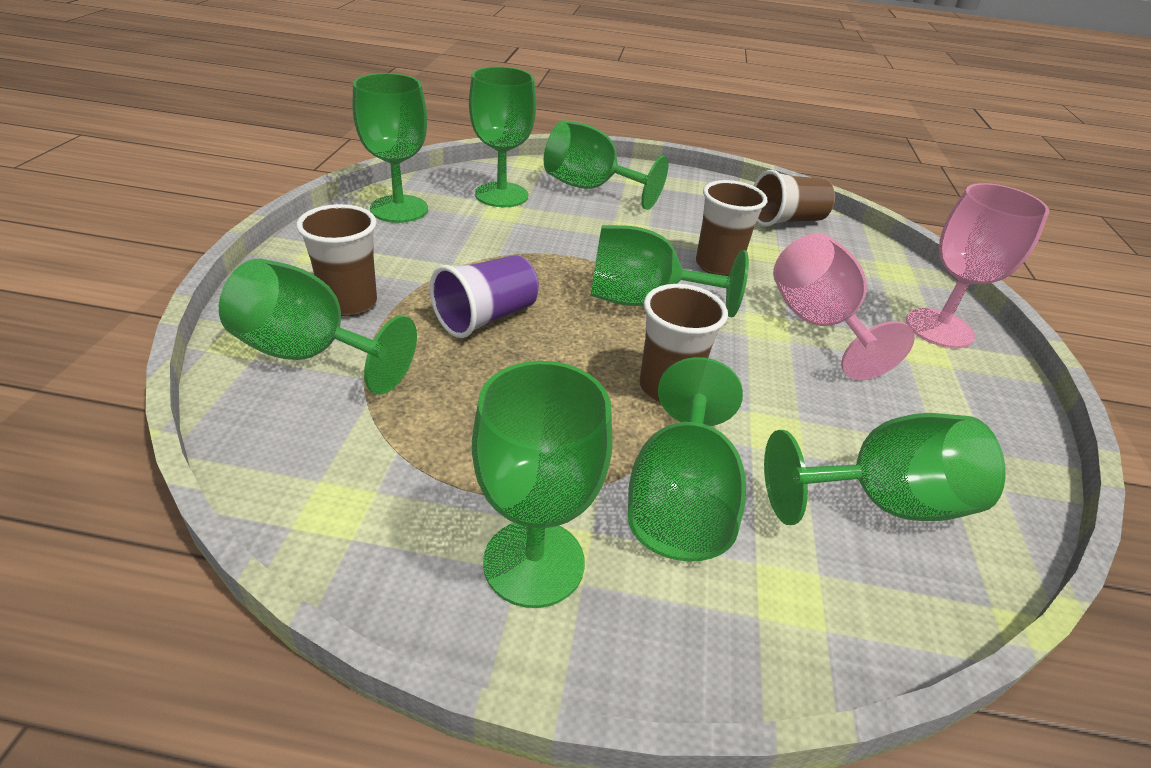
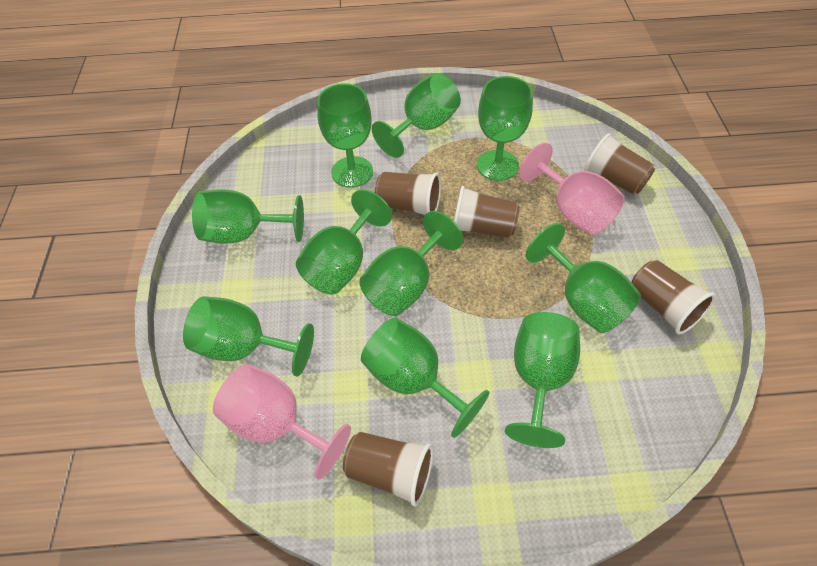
brown cup: [296,204,377,316] [639,284,728,402] [696,180,767,276] [754,170,835,227] = 4 -> [343,432,433,506] [375,172,441,215] [454,186,520,238] [584,133,655,195] [631,260,716,334] = 5
green goblet: [219,259,417,395] [352,73,428,223] [469,67,536,207] [472,361,612,608] [544,120,669,210] [591,225,749,317] [628,357,746,561] [764,413,1006,525] = 8 -> [183,296,314,376] [192,189,304,244] [296,189,392,295] [317,83,373,188] [359,211,463,316] [361,318,489,438] [372,73,461,158] [477,76,533,181] [505,312,580,448] [526,223,641,333] = 10
purple cup: [430,255,539,338] = 1 -> none = 0

